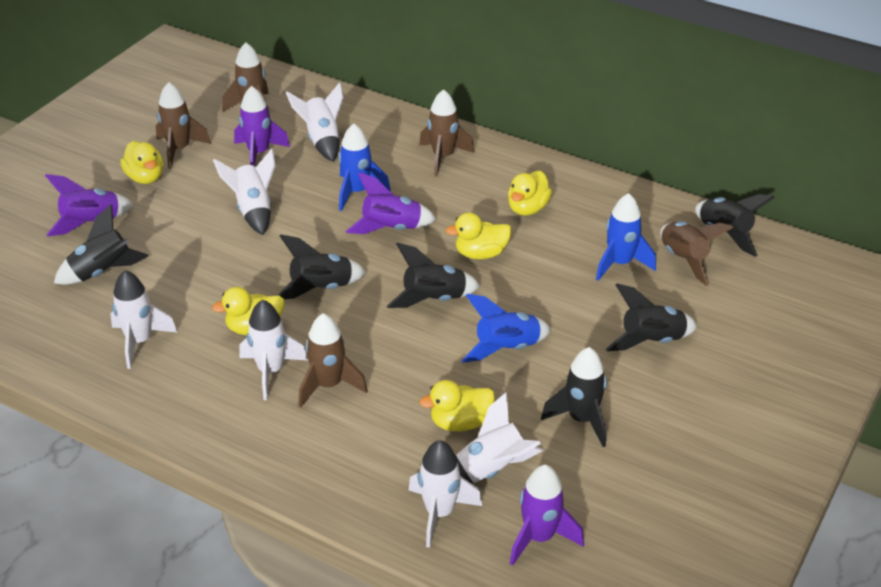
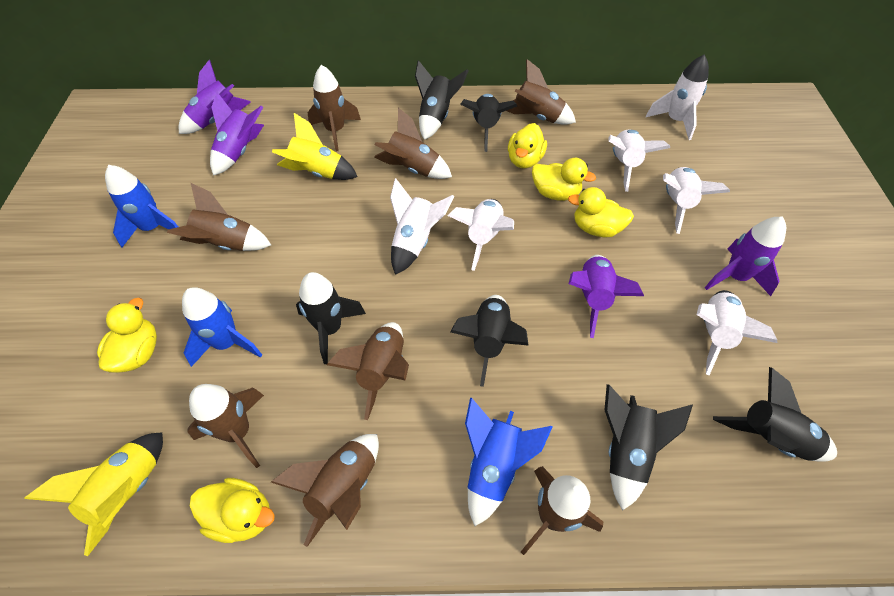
brown rocket: [156,82,211,169] [222,43,271,120] [298,313,368,408] [419,89,475,176] [660,221,733,286] = 5 -> [167,183,271,251] [187,384,264,468] [271,434,379,547] [308,65,361,151] [327,322,409,420] [374,108,452,179] [506,59,576,125] [521,466,603,555] = 8
yellow rocket: none = 0 -> [24,432,163,556] [272,113,358,180] = 2

